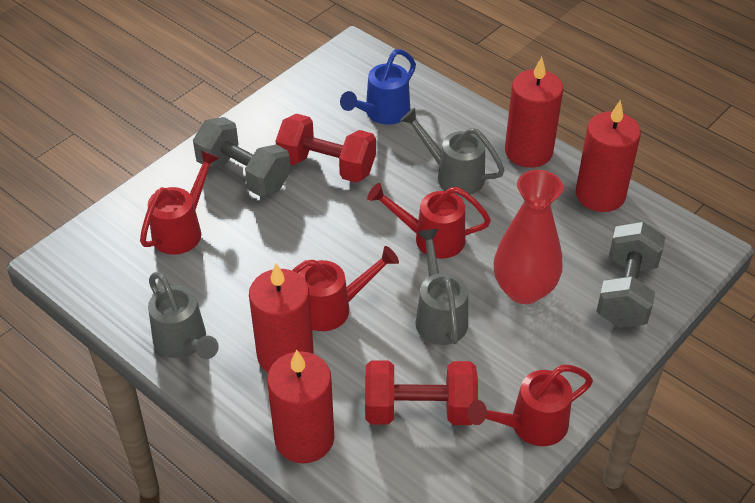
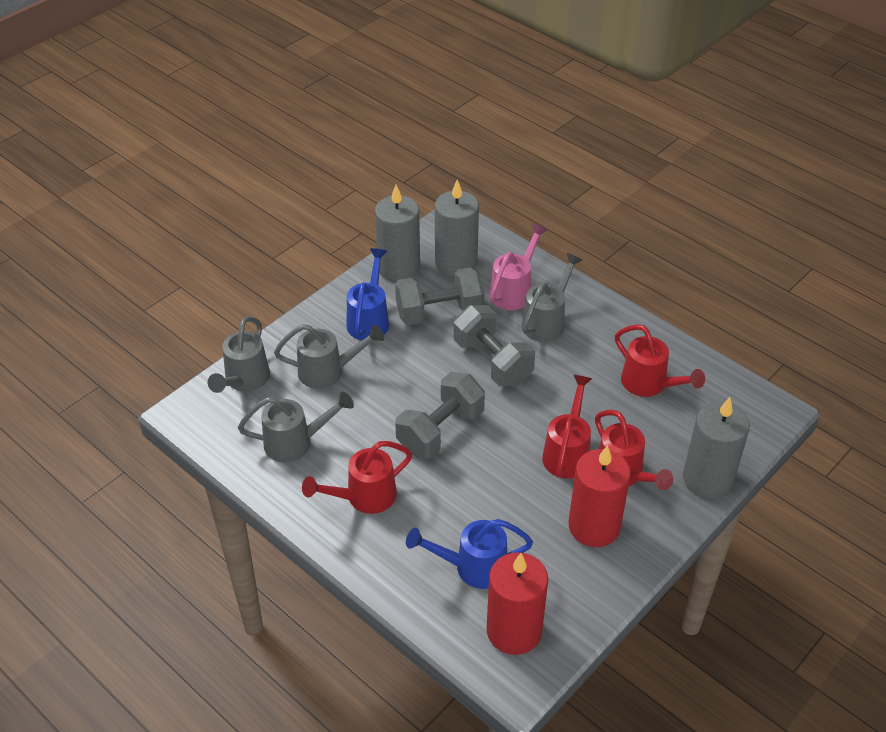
blue watering can: [340,49,416,125] = 1 -> [347,248,389,340] [406,519,533,589] = 2
grey candle: none = 0 -> [375,185,420,282] [435,180,479,277] [683,397,750,498] = 3
grey dumbbell: [193,117,291,196] [596,222,665,328] = 2 -> [395,267,485,325] [395,372,485,458] [454,305,535,386] = 3
grey watering can: [148,272,219,359] [400,108,505,196] [415,228,468,345] = 3 -> [208,316,270,393] [238,392,354,462] [274,324,384,389] [522,253,582,342] = 4
pink watering can: none = 0 -> [489,223,547,310] = 1
red candle: [249,263,314,373] [267,349,334,463] [505,57,563,168] [576,100,641,212] = 4 -> [486,552,548,655] [569,445,631,547] = 2
red dumbbell: [276,114,376,183] [365,360,478,425] = 2 -> none = 0
red vase: [494,170,563,304] = 1 -> none = 0

